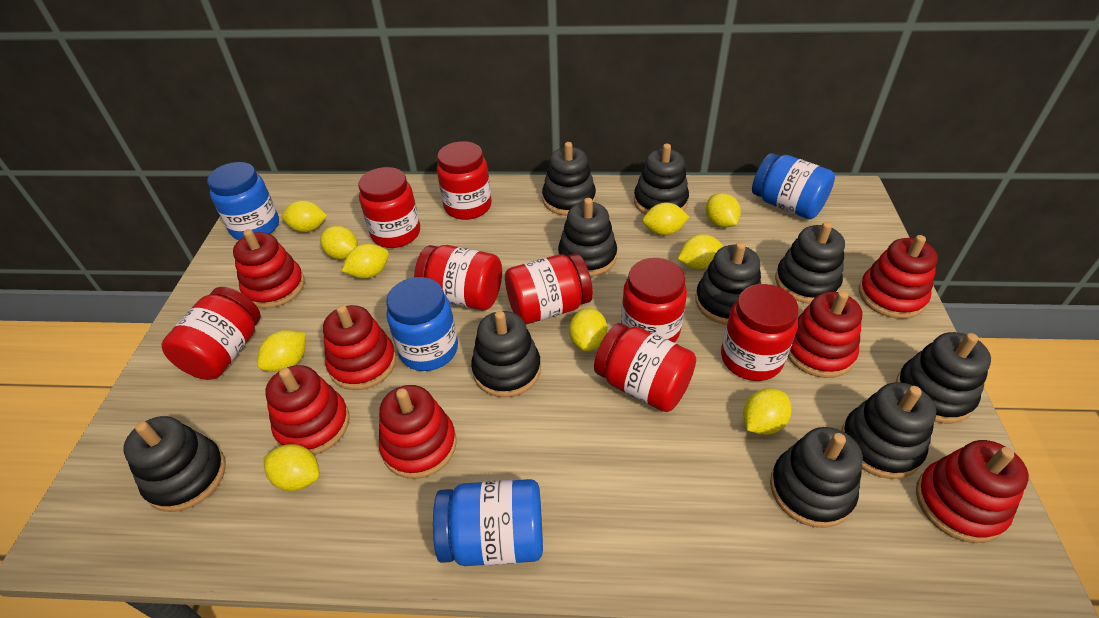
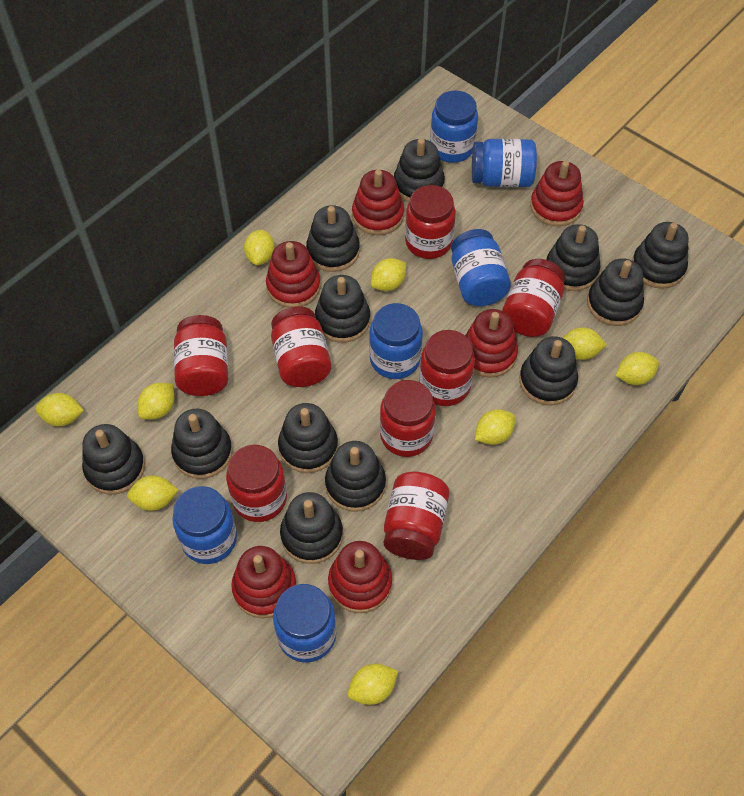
black stacking toy: [123,416,226,512] [471,311,541,397] [542,142,596,216] [558,198,617,277] [634,144,689,215] [695,242,761,325] [770,427,863,528] [775,222,845,304] [841,382,936,479] [896,332,991,424] = 10 -> [82,424,145,495] [171,408,232,479] [278,403,338,473] [280,492,343,564] [306,205,360,272] [315,275,370,343] [325,441,386,512] [394,138,445,202] [519,336,578,405] [546,224,600,291] [587,258,644,326] [632,222,689,289] = 12
blue jar: [207,162,279,240] [386,277,458,371] [433,479,543,566] [752,153,835,219] = 4 -> [172,486,237,564] [273,584,336,663] [369,303,423,379] [430,90,478,163] [451,229,511,306] [472,139,537,187] = 6
red stacking toy: [233,229,305,309] [265,365,350,455] [323,305,396,390] [379,385,457,479] [788,291,862,378] [859,235,938,319] [916,440,1029,543] = 7 -> [231,546,296,618] [266,241,321,308] [328,541,392,613] [352,170,404,235] [465,309,518,378] [530,161,584,227] = 6
yellow lemon: [258,330,306,372] [264,444,320,491] [282,200,327,232] [320,226,358,260] [342,244,389,279] [569,308,607,351] [643,203,689,235] [678,234,723,269] [706,193,741,228] [743,388,792,435] = 10 -> [35,393,84,426] [127,475,178,511] [137,383,175,419] [244,229,275,265] [348,664,398,705] [371,258,406,291] [475,409,515,445] [563,327,607,360] [616,352,659,385] = 9

